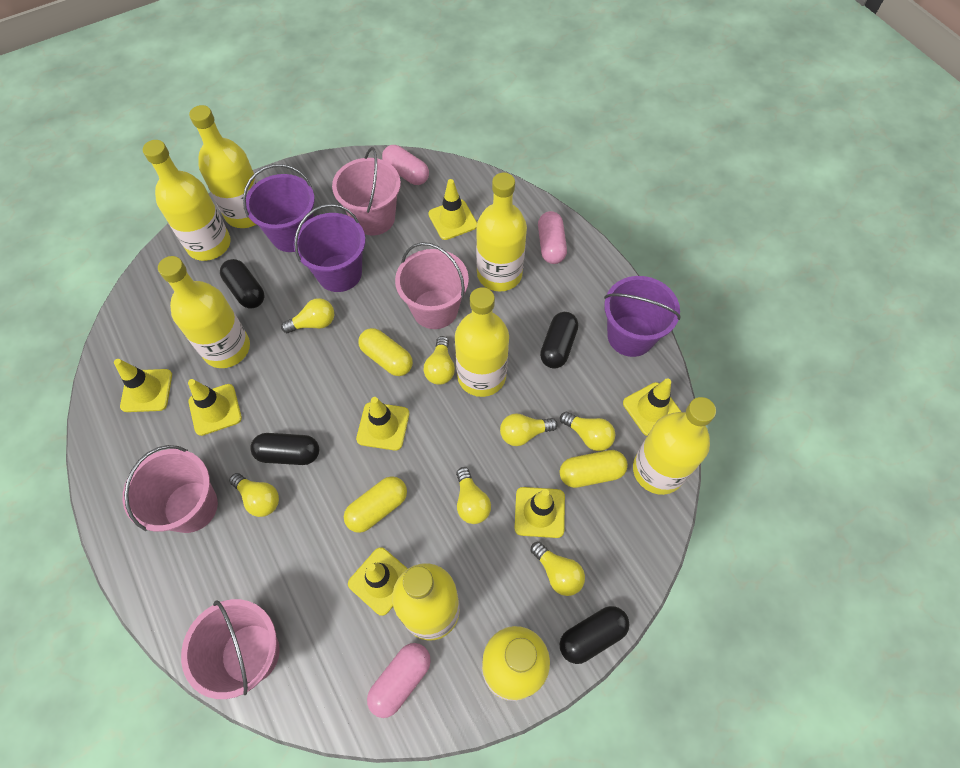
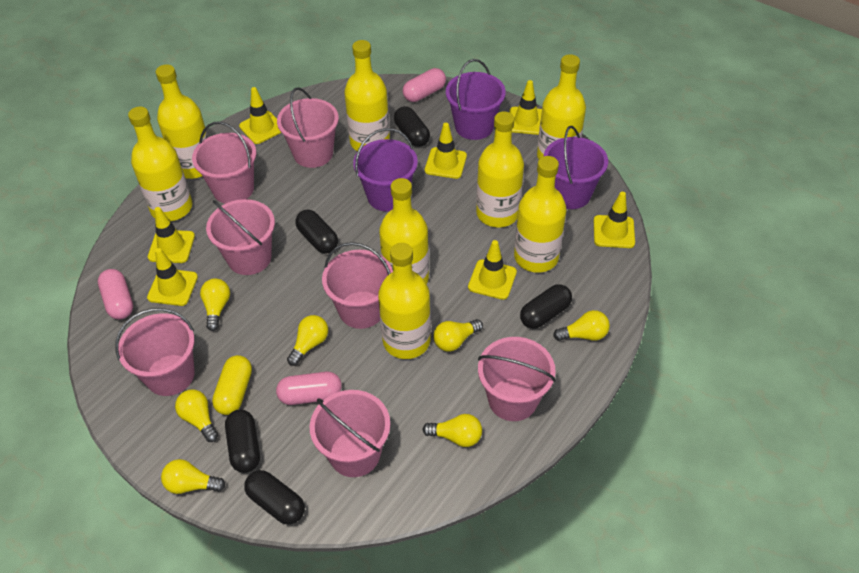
black capsule: [220,259,264,308] [250,433,319,465] [540,312,578,369] [559,606,630,664] = 4 -> [225,410,260,473] [244,470,305,525] [295,209,338,254] [394,106,430,147] [520,284,572,329] = 5
pink bucket: [123,445,218,533] [181,599,280,699] [332,147,401,235] [395,242,469,329] = 4 -> [115,308,195,396] [192,121,256,204] [206,199,275,275] [277,87,339,168] [310,390,390,477] [322,242,393,329] [478,337,556,421] = 7
yellow capsule: [344,476,407,533] [359,328,413,376] [559,450,628,488] = 3 -> [212,355,252,415] = 1

